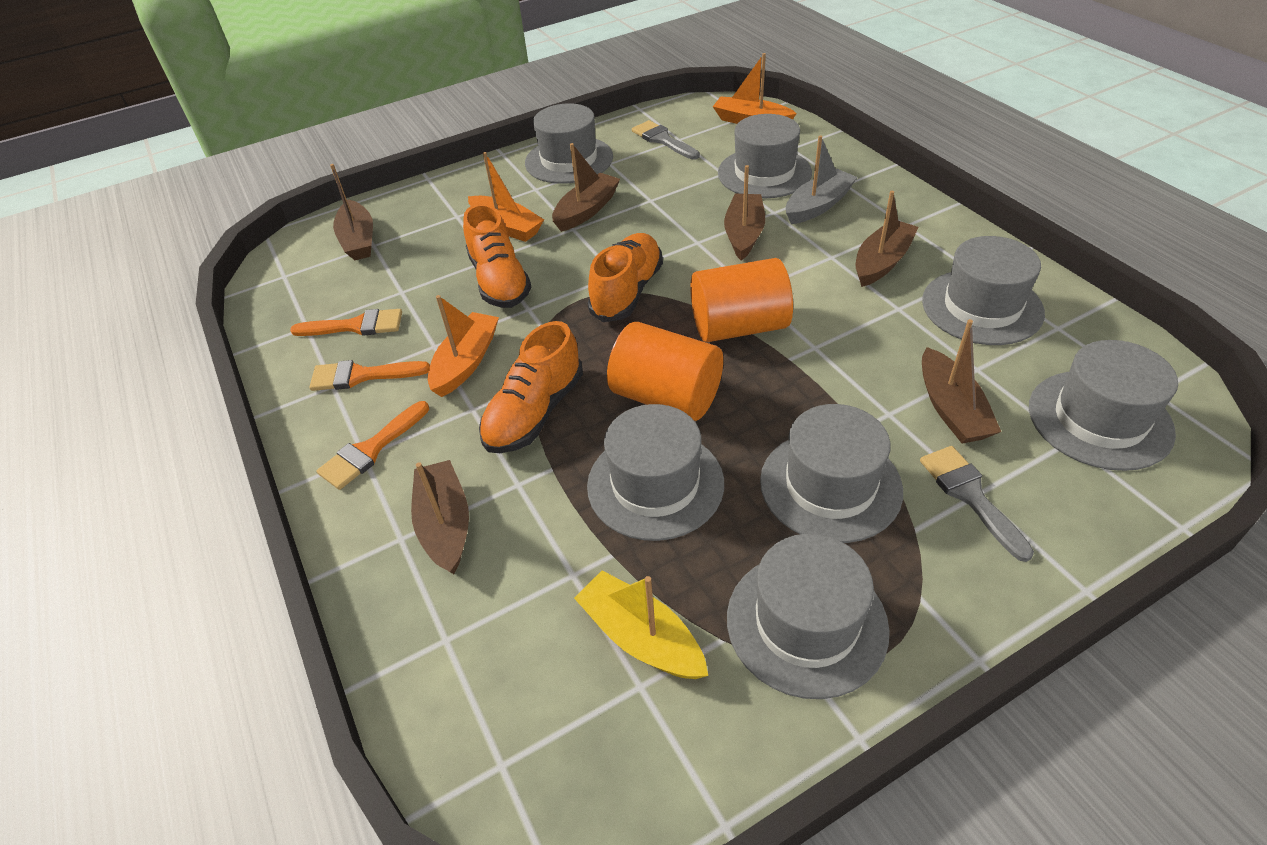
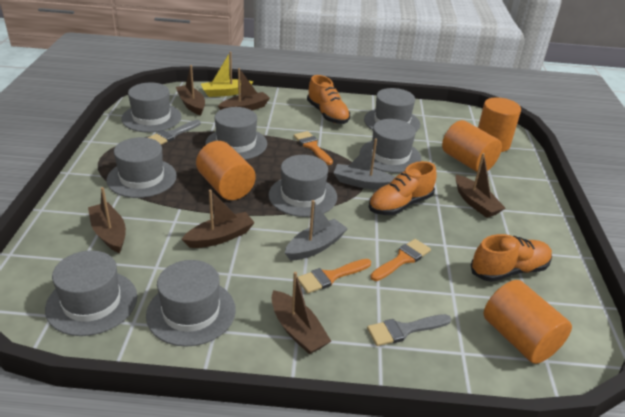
grey boat: [786,136,858,224] = 1 -> [285,200,348,261] [334,139,395,190] = 2
grey hat: [525,103,613,184] [587,404,724,541] [718,114,812,198] [727,534,890,699] [760,404,903,543] [922,236,1045,345] [1029,340,1178,471] = 7 -> [45,250,137,336] [107,137,177,198] [121,83,182,132] [146,260,236,347] [205,107,267,160] [268,155,337,217] [360,119,421,173] [364,88,420,132] = 8
orange boat: [428,295,499,397] [468,152,544,242] [713,53,797,124] = 3 -> none = 0
orange cylinder: [607,322,723,421] [690,258,793,342] = 2 -> [196,141,256,200] [442,120,502,172] [478,97,521,152] [484,280,572,364] = 4

